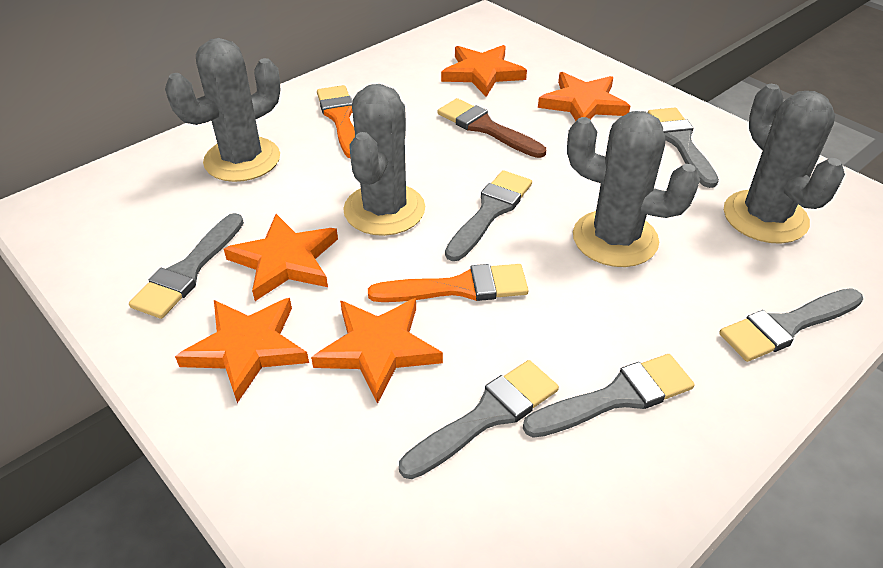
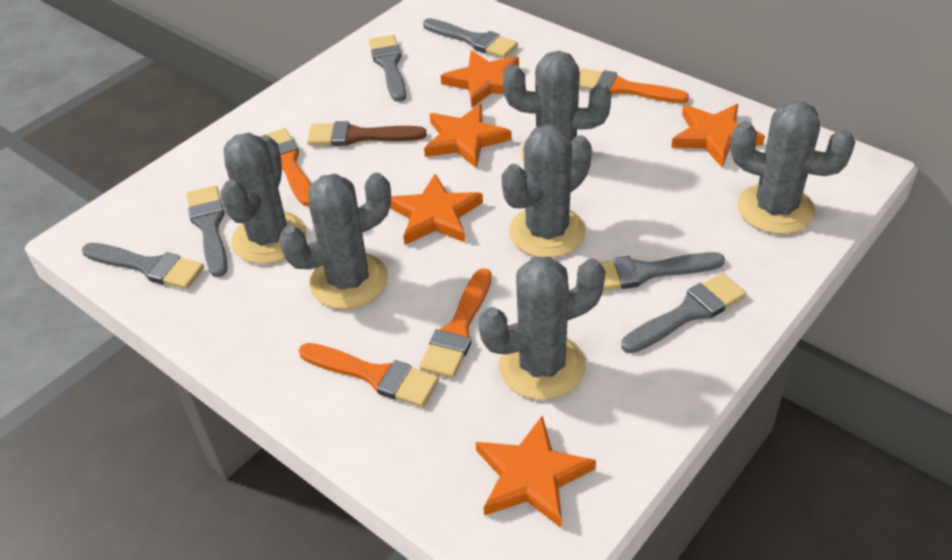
grey cactus: [165,38,280,182] [343,84,425,236] [567,111,700,267] [724,84,845,244] = 4 -> [221,133,307,264] [279,173,391,309] [478,256,605,400] [501,124,592,258] [503,51,612,162] [731,101,855,234] = 6
orange brush: [317,85,355,158] [368,264,529,302] = 2 -> [259,128,311,206] [299,343,439,407] [419,268,492,378] [579,68,689,103] = 4

